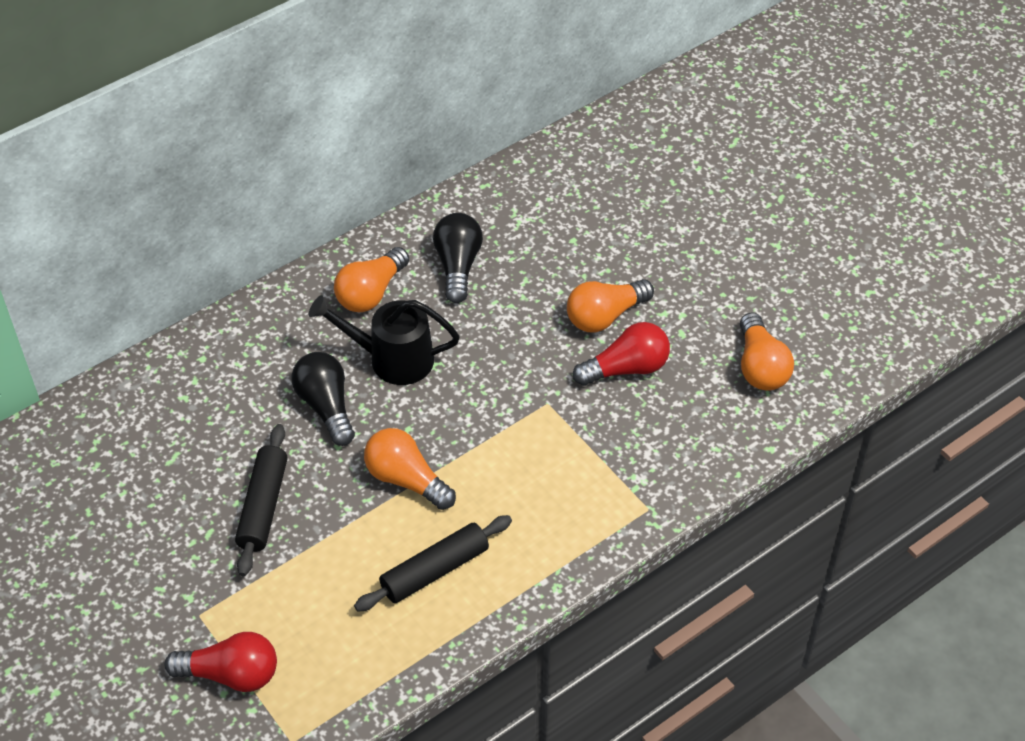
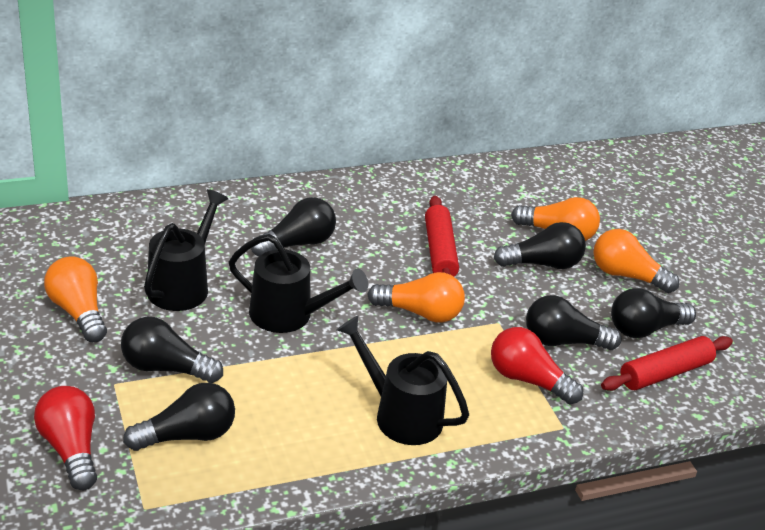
black light bulb: [291,352,355,446] [433,213,483,303] = 2 -> [121,317,223,383] [123,383,235,451] [251,197,336,256] [494,222,586,269] [526,295,621,350] [611,288,696,338] = 6
black rolling pin: [235,424,288,576] [354,515,512,612] = 2 -> none = 0
black watering can: [309,295,460,385] = 1 -> [144,189,228,311] [229,234,368,333] [337,316,469,445] = 3
red rolling pin: none = 0 -> [425,196,459,277] [601,336,733,391] = 2

